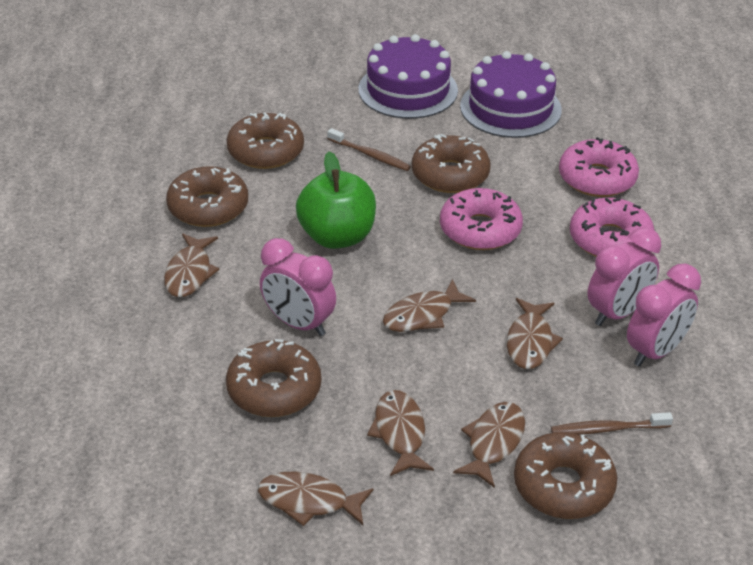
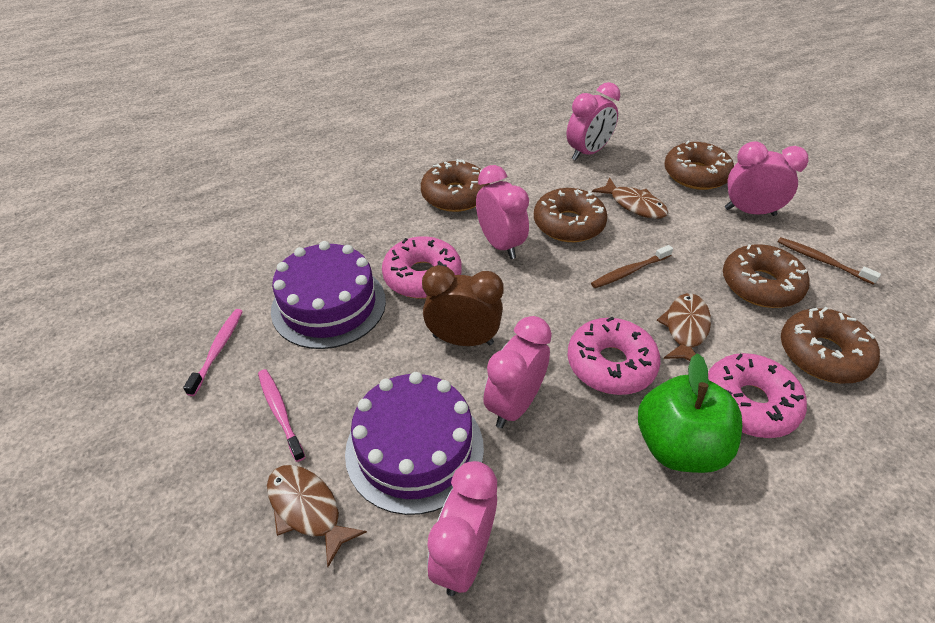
brown clock: none = 0 -> [422,265,504,346] = 1
brown fish: [164,234,220,297] [258,471,373,526] [367,390,434,476] [383,279,476,332] [453,402,525,488] [507,298,563,369] = 6 -> [267,465,367,567] [592,178,668,219] [657,293,711,361] = 3
pink clock: [260,238,336,336] [587,227,661,326] [627,264,701,367] = 3 -> [427,461,497,596] [476,165,529,259] [483,316,552,428] [566,82,620,160] [725,141,809,216] = 5
pink toothbrush: none = 0 -> [183,309,243,396] [258,369,305,462] = 2

